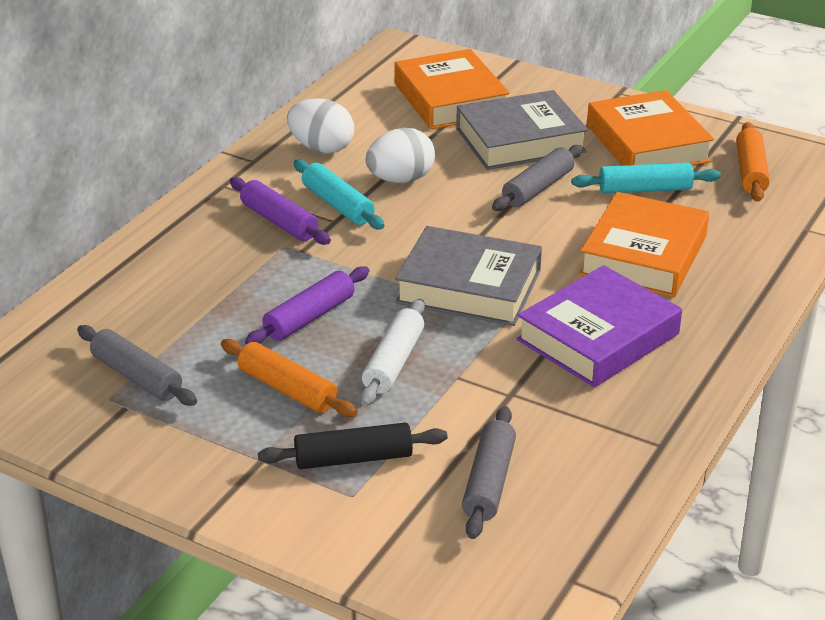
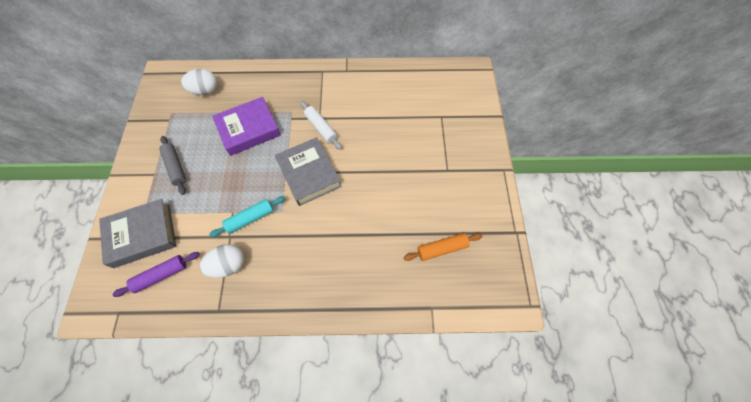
black rolling pin: [258,423,448,469] = 1 -> none = 0
grey rolling pin: [77,325,197,406] [462,406,516,539] [492,145,583,211] = 3 -> [159,136,186,195] = 1
orange book: [394,49,510,129] [579,192,709,297] [587,90,714,166] = 3 -> none = 0
orange rolling pin: [221,339,357,417] [736,122,770,202] = 2 -> [404,233,483,261] = 1
purple rolling pin: [230,177,331,245] [245,266,369,345] = 2 -> [112,252,200,297] = 1
turquoise rolling pin: [294,159,385,229] [571,163,721,194] = 2 -> [209,196,285,237] = 1

